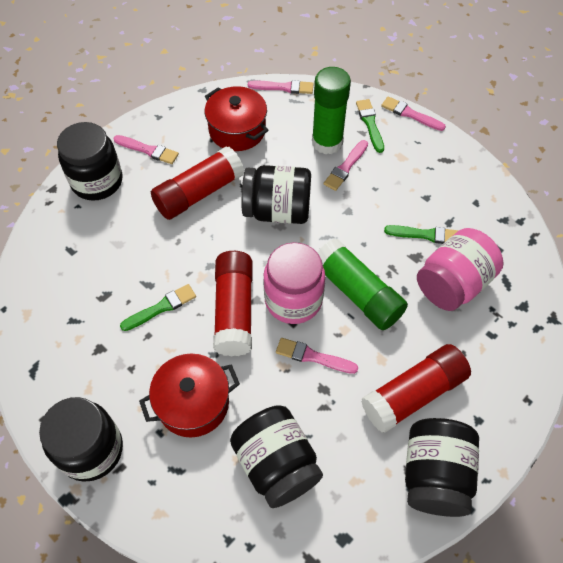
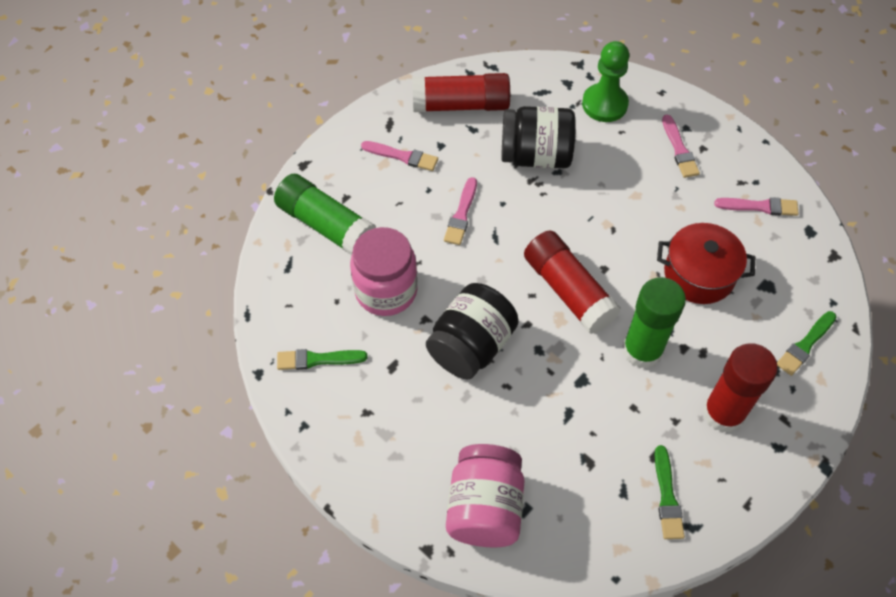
black jar: [39,397,123,482] [57,122,122,201] [230,405,323,508] [242,165,311,224] [405,418,479,517] = 5 -> [426,283,519,379] [501,106,576,168] = 2
green pawn: none = 0 -> [582,41,629,122] = 1
pink brush: [113,135,179,164] [248,80,313,94] [276,338,358,374] [324,140,368,191] [381,96,446,131] = 5 -> [361,141,438,171] [444,177,477,245] [662,114,700,178] [714,197,799,216] = 4
red pot: [139,354,240,437] [205,86,269,151] = 2 -> [657,223,755,304] = 1

